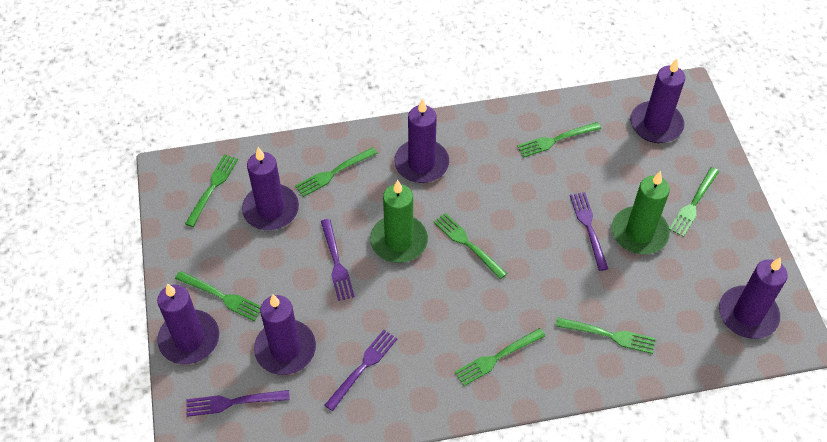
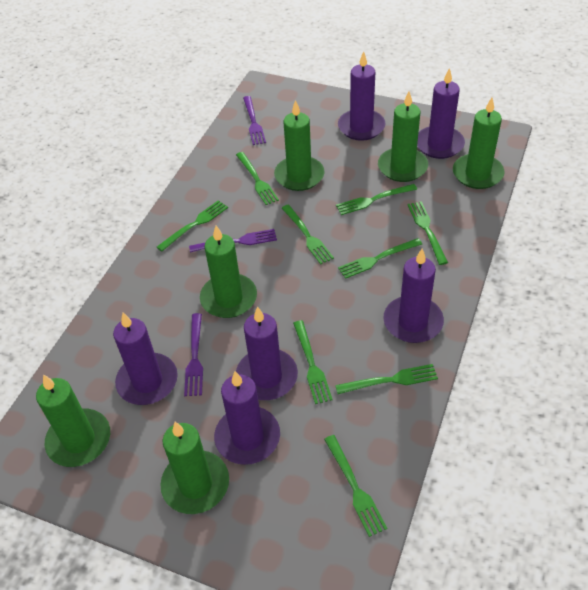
green candle: [370,180,428,263] [612,171,670,254] = 2 -> [36,374,110,467] [160,422,229,514] [200,226,257,318] [274,100,324,191] [378,91,428,182] [453,98,504,189] = 6
green fork: [175,271,261,321] [185,154,238,227] [295,147,377,197] [433,213,507,279] [454,328,545,386] [517,122,601,158] [556,317,656,354] [669,167,719,237] = 8 -> [157,200,228,252] [236,152,279,205] [282,205,334,265] [293,320,333,404] [324,435,387,537] [335,364,438,394] [336,184,417,215] [338,238,422,279] [407,201,448,265] = 9
purple fork: [186,390,290,417] [321,219,355,301] [325,330,397,411] [570,192,608,271] = 4 -> [184,313,203,396] [189,229,277,253] [243,96,266,145] = 3

